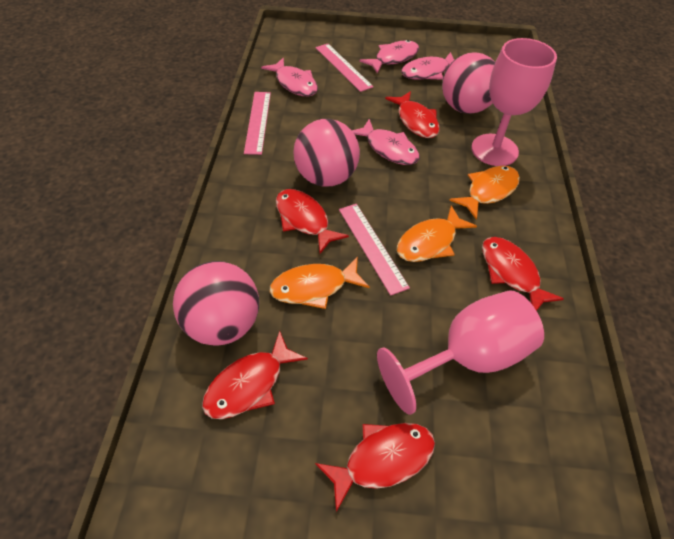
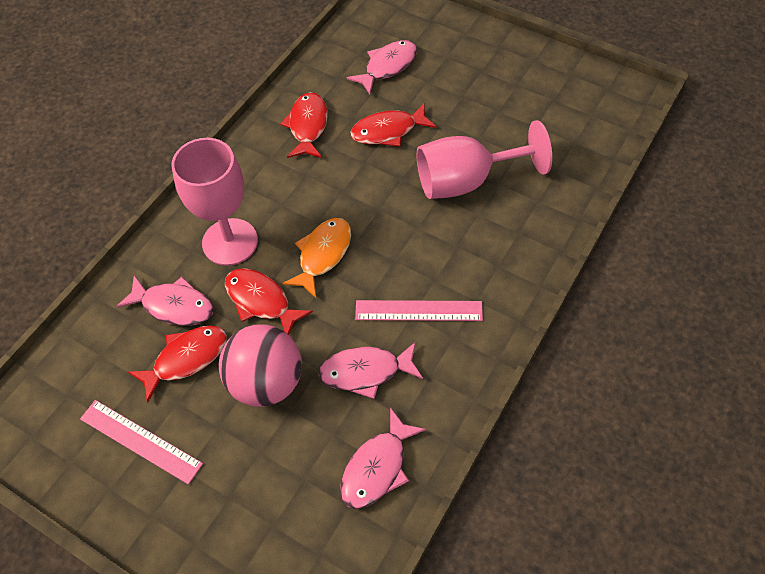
orange fish: [269,257,370,309] [397,205,477,262] [449,166,520,220] = 3 -> [282,218,351,298] = 1
pink ball: [173,261,259,345] [293,119,360,187] [442,53,495,114] = 3 -> [219,325,302,407] = 1
pink ruler: [244,92,271,155] [316,44,374,92] [339,204,410,296] = 3 -> [80,400,203,485] [355,300,483,321] = 2
red fish: [202,331,308,419] [276,189,349,254] [315,423,435,512] [385,91,440,138] [482,237,564,311] = 5 -> [128,326,227,403] [225,268,313,335] [280,92,328,158] [350,103,437,147] = 4

